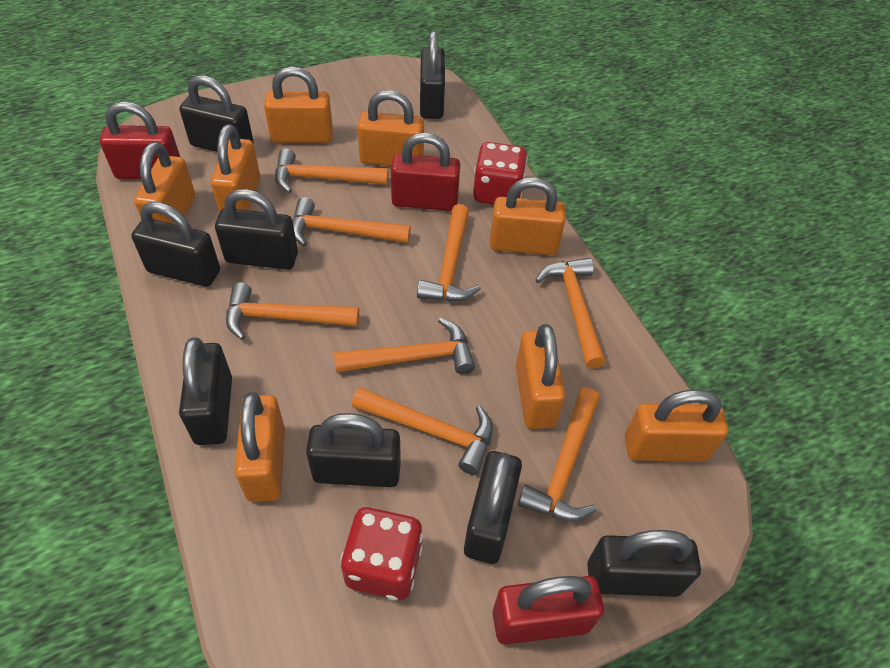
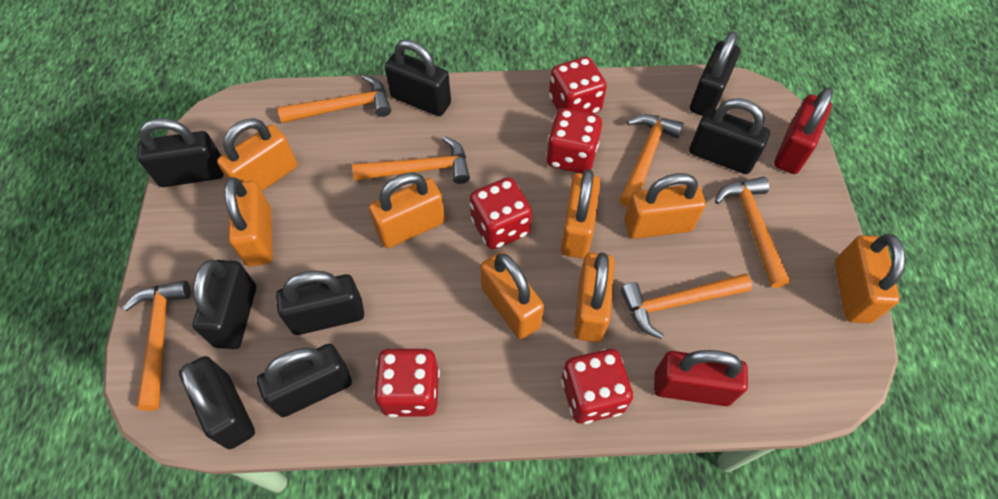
orange hammer: [226,282,359,340] [275,148,389,193] [292,197,411,247] [334,318,475,374] [351,387,493,475] [417,204,481,301] [518,387,600,521] [536,258,606,369] = 8 -> [123,281,191,411] [278,75,391,123] [352,136,470,184] [620,114,684,207] [620,273,752,339] [715,177,790,288] = 6
red dice: [340,507,423,600] [473,142,528,205] = 2 -> [374,348,440,417] [470,177,532,249] [546,108,602,174] [549,57,607,114] [561,349,633,424] = 5
red padlock: [100,101,180,179] [391,133,460,211] [493,576,604,645] = 3 -> [654,350,748,406] [774,87,833,174] = 2

